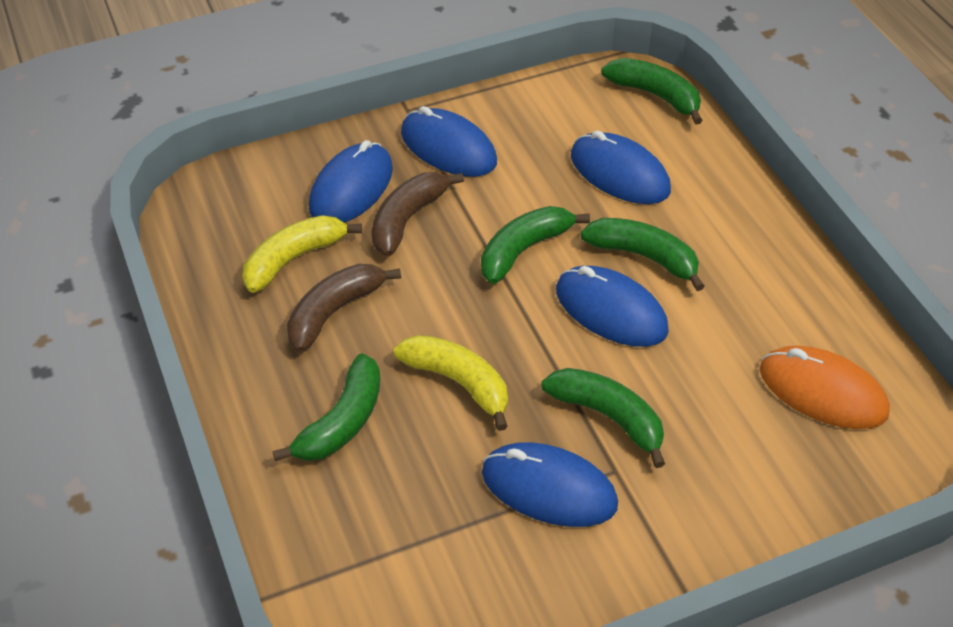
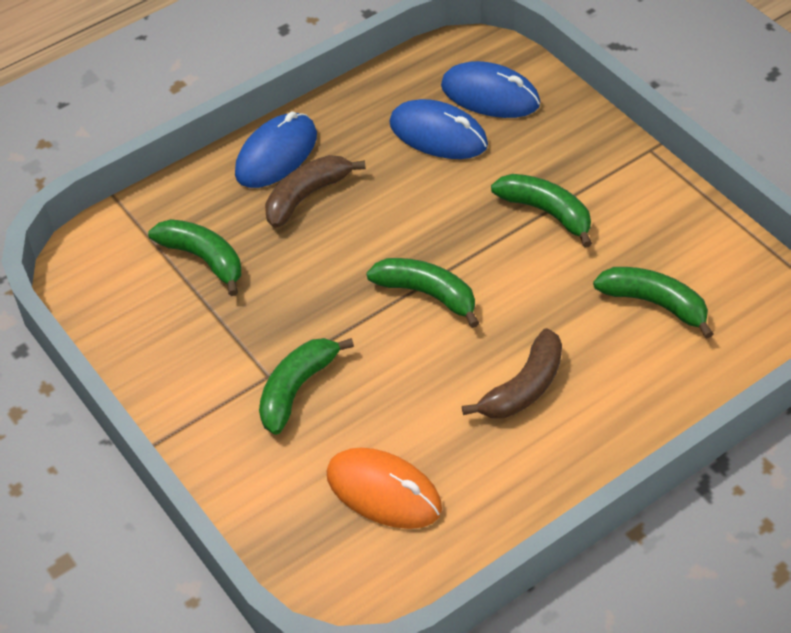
blue mouse: [309,140,393,222] [401,106,497,177] [482,442,618,527] [556,266,669,347] [571,131,671,204] = 5 -> [235,112,317,188] [389,99,488,159] [441,61,540,118] = 3
yellow banana: [242,215,362,293] [393,335,508,431] = 2 -> none = 0

